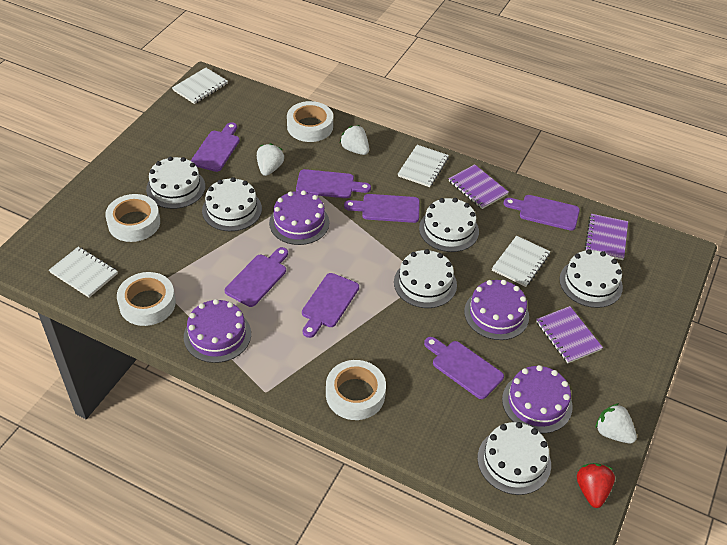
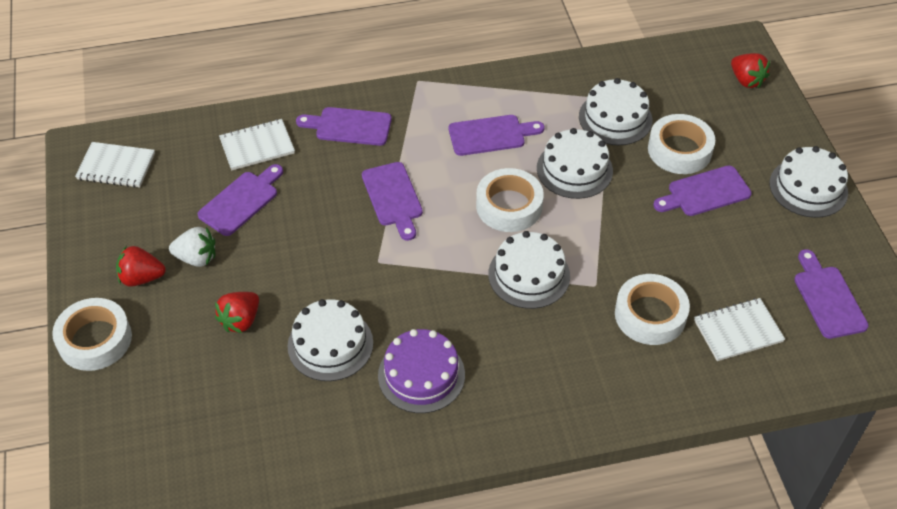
purple cake: [184,299,251,363] [269,190,329,245] [464,280,529,340] [502,365,573,433] = 4 -> [378,329,465,413] = 1
purple cutting board: [191,122,240,172] [225,247,288,307] [296,169,371,198] [302,273,359,338] [344,194,420,223] [424,337,504,399] [503,195,580,231] = 7 -> [198,164,283,236] [296,107,392,146] [362,162,423,241] [449,115,544,156] [653,165,752,216] [794,249,869,339] = 6
purple notebook: [449,164,509,209] [536,306,603,363] [585,214,628,260] = 3 -> none = 0
red strawberry: [577,463,615,508] = 1 -> [116,246,166,287] [215,292,259,333] [731,53,770,88] = 3
white cake: [146,157,205,209] [202,177,262,231] [394,249,457,308] [419,198,479,252] [477,422,551,495] [559,249,623,308] = 6 -> [288,299,373,381] [488,231,570,309] [537,128,613,199] [579,78,652,145] [770,146,848,218] = 5
white notebook: [49,247,118,298] [172,68,228,104] [398,145,449,187] [492,236,551,287] = 4 -> [75,142,155,188] [219,119,295,170] [694,298,785,361] = 3
white strawberry: [257,143,284,176] [340,125,369,155] [595,403,637,443] = 3 -> [169,227,215,267] = 1

